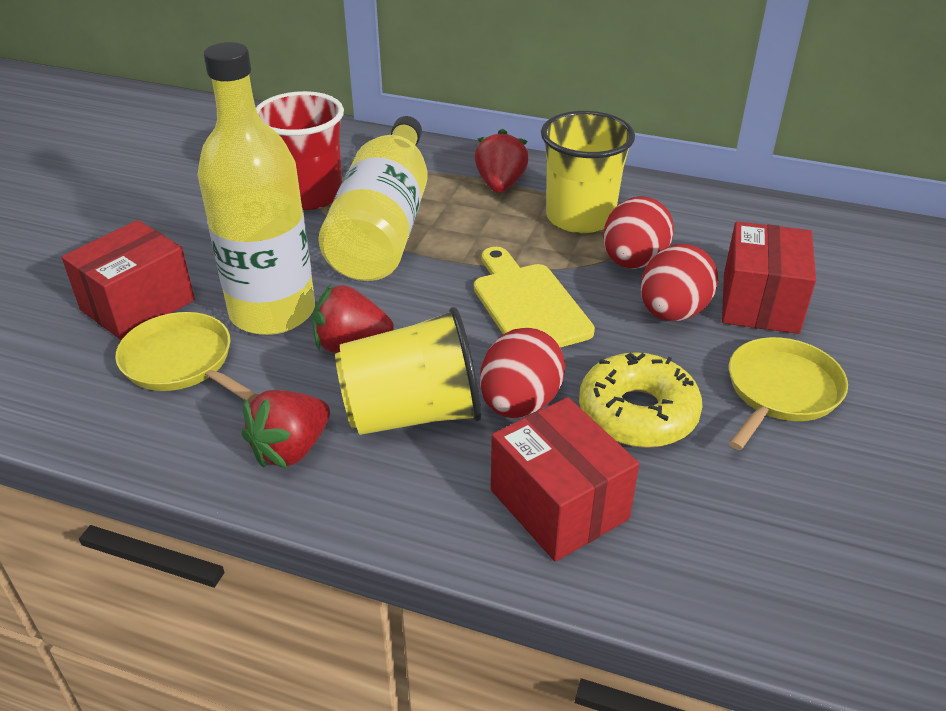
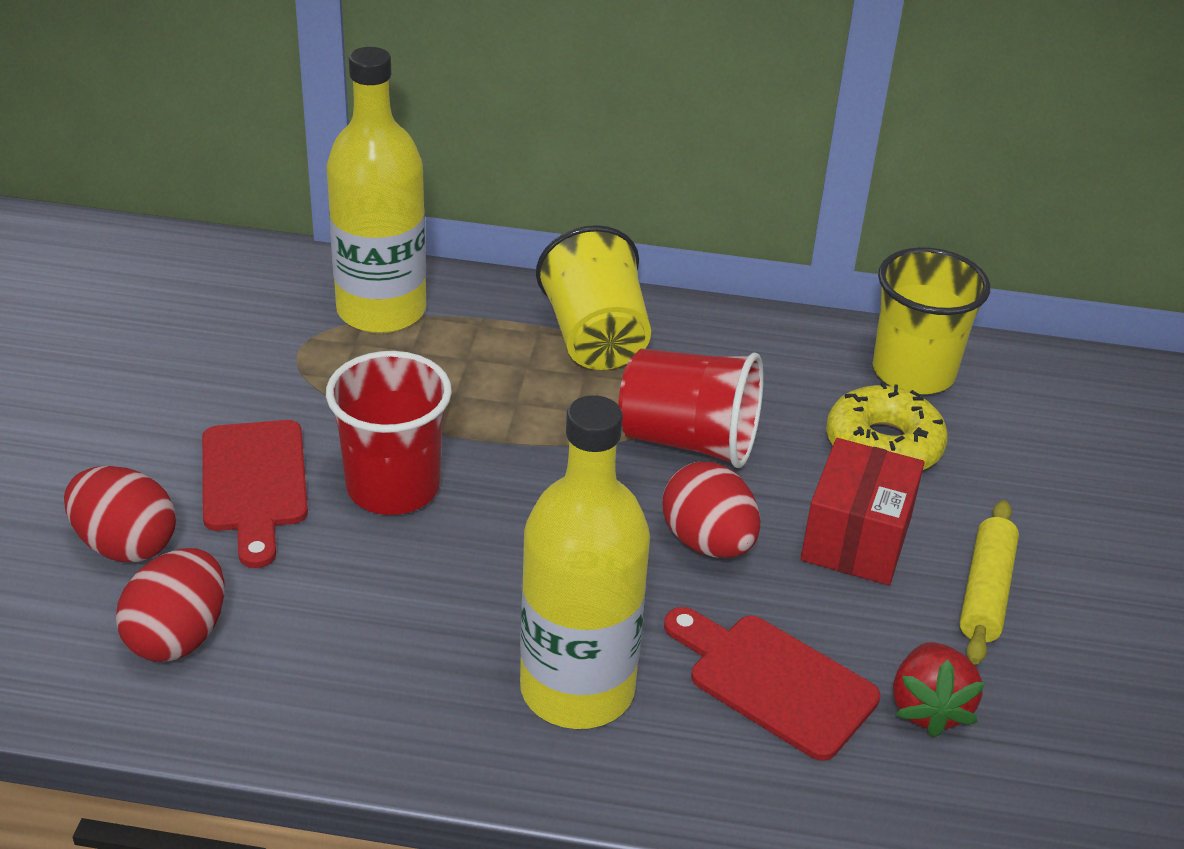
red box: [62,220,195,340] [491,397,639,562] [722,221,816,334] = 3 -> [801,438,924,585] = 1
red cup: [256,91,344,210] = 1 -> [326,351,452,515] [618,349,764,468] = 2
red cutting board: none = 0 -> [202,420,308,568] [664,607,881,761] = 2
red strawberry: [242,390,330,469] [312,284,394,353] [475,129,529,193] = 3 -> [893,642,985,738] = 1
yellow cutting board: [474,247,595,347] = 1 -> none = 0
yellow pan: [115,312,257,403] [729,337,848,450] = 2 -> none = 0
yellow rolling pin: none = 0 -> [959,500,1019,665] = 1

